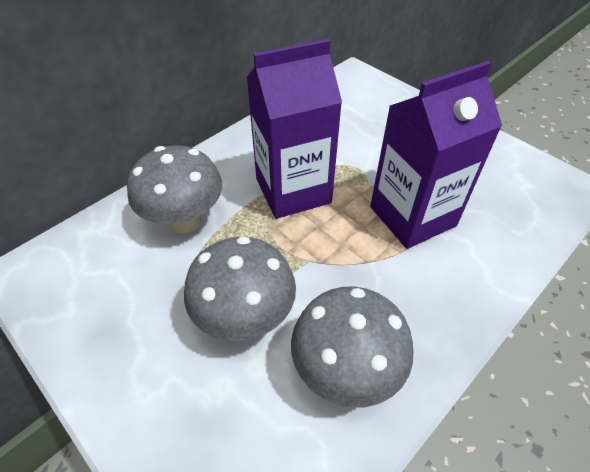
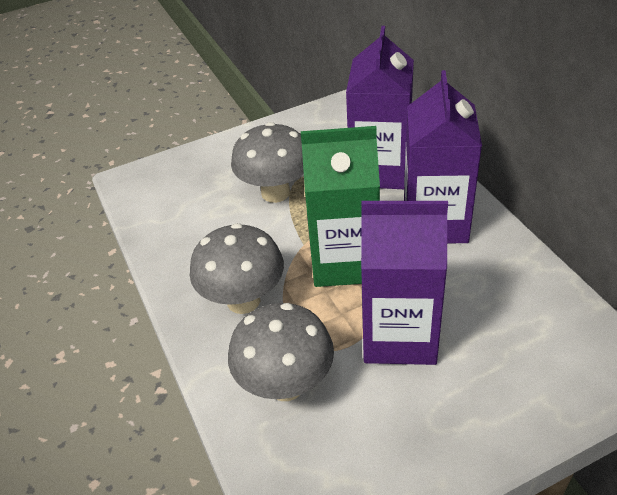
green carton: none = 0 -> [301,126,380,287] = 1
purple carton: [247,39,342,219] [370,61,502,249] = 2 -> [346,26,414,189] [361,201,448,365] [404,70,482,243] = 3

